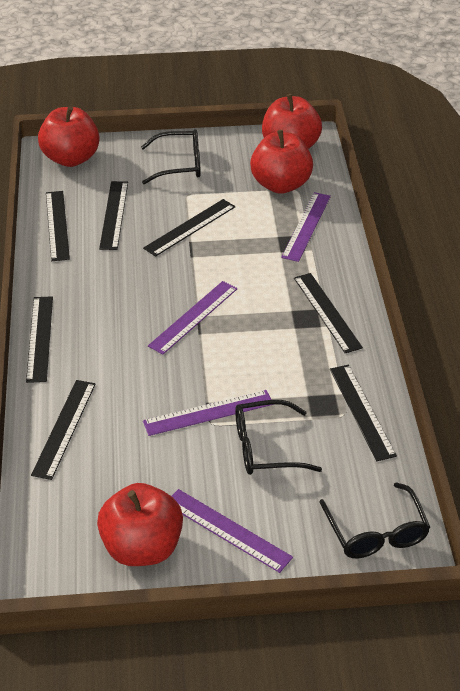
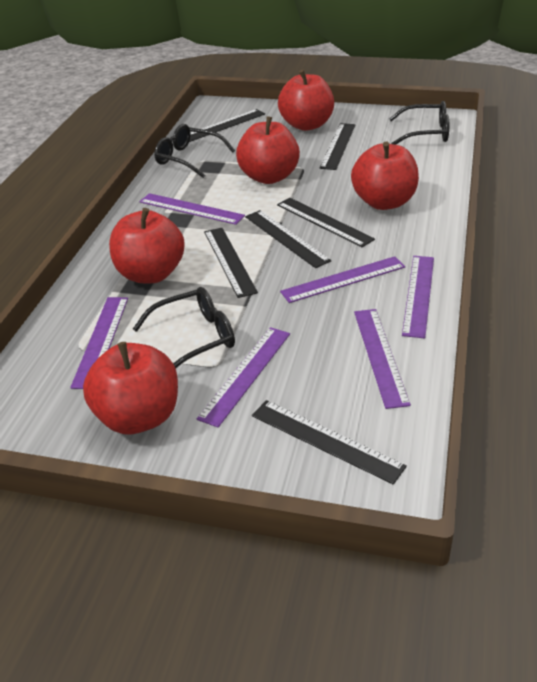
black ruler: [26,296,53,383] [31,380,96,480] [46,191,70,261] [99,181,128,250] [143,199,235,257] [294,273,363,353] [330,365,397,461] = 7 -> [189,109,265,142] [204,228,258,298] [245,210,331,268] [252,400,407,485] [277,198,375,247] [320,123,355,170] = 6
purple ruler: [143,390,274,436] [148,281,238,354] [172,489,293,573] [281,192,331,262] = 4 -> [70,297,128,389] [140,193,245,225] [197,327,290,427] [280,256,405,303] [354,309,411,409] [402,256,434,338] = 6
red apple: [38,106,100,167] [97,483,183,566] [250,130,313,194] [262,94,322,149] = 4 -> [83,342,178,434] [109,208,185,283] [236,116,300,184] [278,70,334,131] [351,142,419,210] = 5

